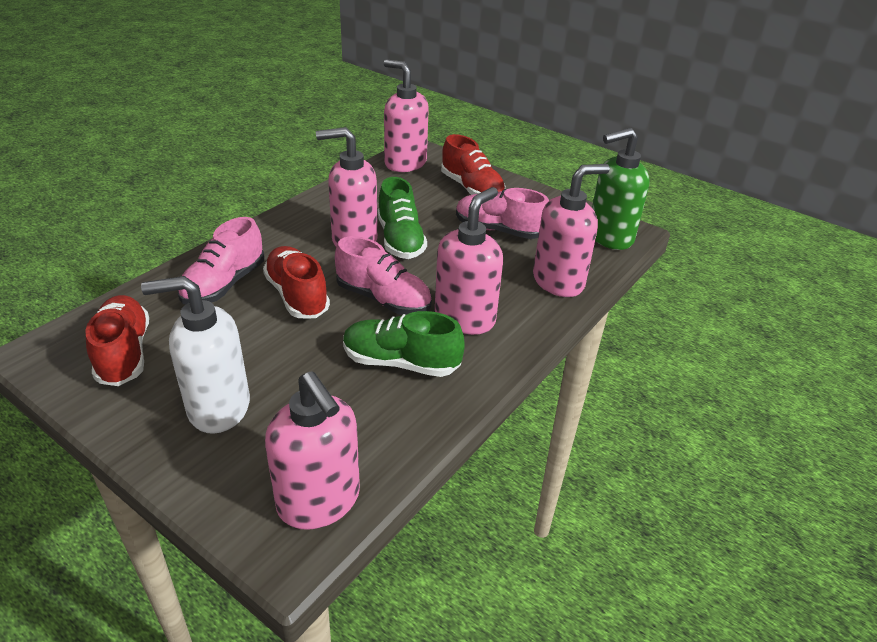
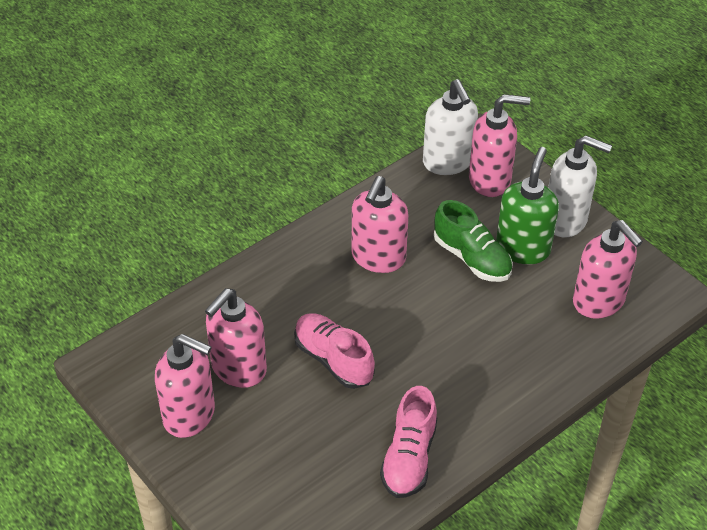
green shoe: [343,311,465,377] [378,177,427,259] = 2 -> [434,200,513,282] = 1
pink shoe: [178,217,264,304] [335,236,432,315] [456,188,549,239] = 3 -> [294,313,375,389] [380,386,437,498] = 2
red shoe: [85,295,149,386] [263,246,330,318] [441,134,506,195] = 3 -> none = 0
white soap dispenser: [141,276,250,434] = 1 -> [423,79,478,175] [548,136,612,237] = 2

